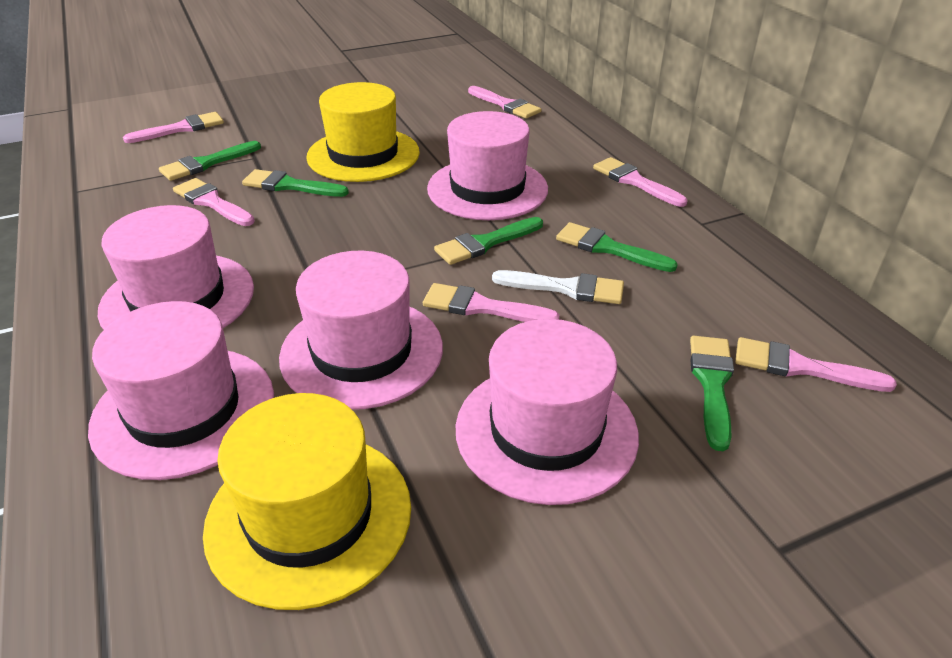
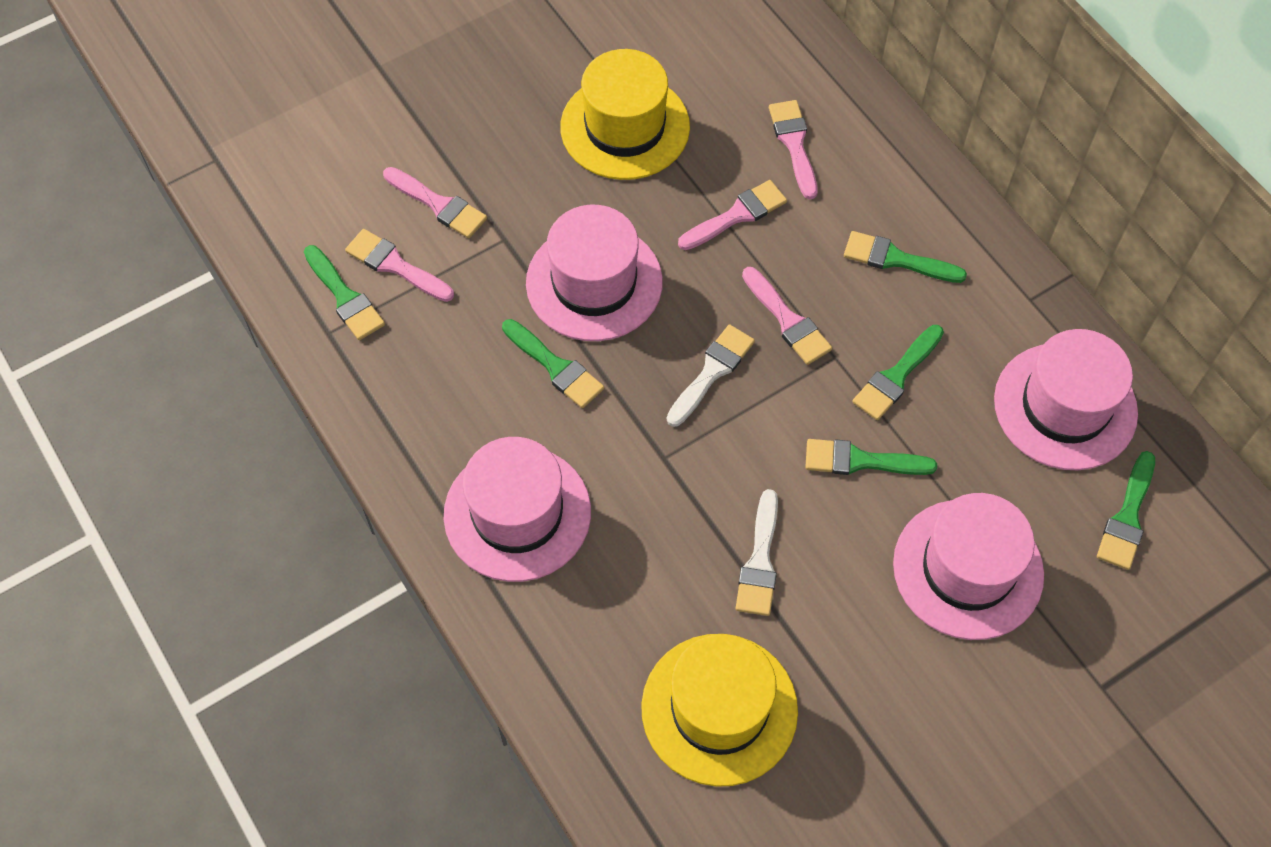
green brush: [159,141,261,181] [242,169,349,197] [434,217,543,265] [556,222,678,272] [690,336,734,451] = 5 -> [304,245,385,340] [502,319,604,408] [805,439,937,475] [844,231,967,283] [852,325,944,420] [1097,451,1155,570] = 6
pink brush: [123,112,224,143] [173,178,255,226] [423,283,560,322] [468,86,541,119] [593,157,687,207] [735,337,897,392] = 6 -> [345,229,454,302] [383,167,487,238] [678,180,787,250] [742,267,832,365] [769,100,817,199] = 5
pink hat: [88,301,274,480] [98,205,254,330] [279,251,443,410] [427,111,548,220] [456,319,639,505] = 5 -> [444,437,591,582] [526,205,663,341] [893,493,1044,640] [994,329,1138,470] = 4
white brush: [492,270,624,304] = 1 -> [667,324,755,427] [736,489,778,616] = 2

